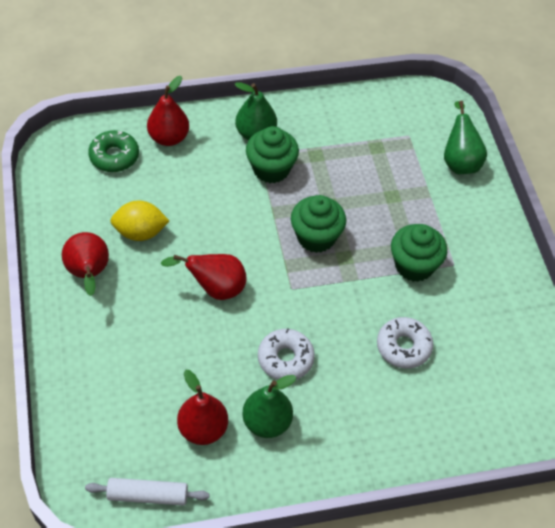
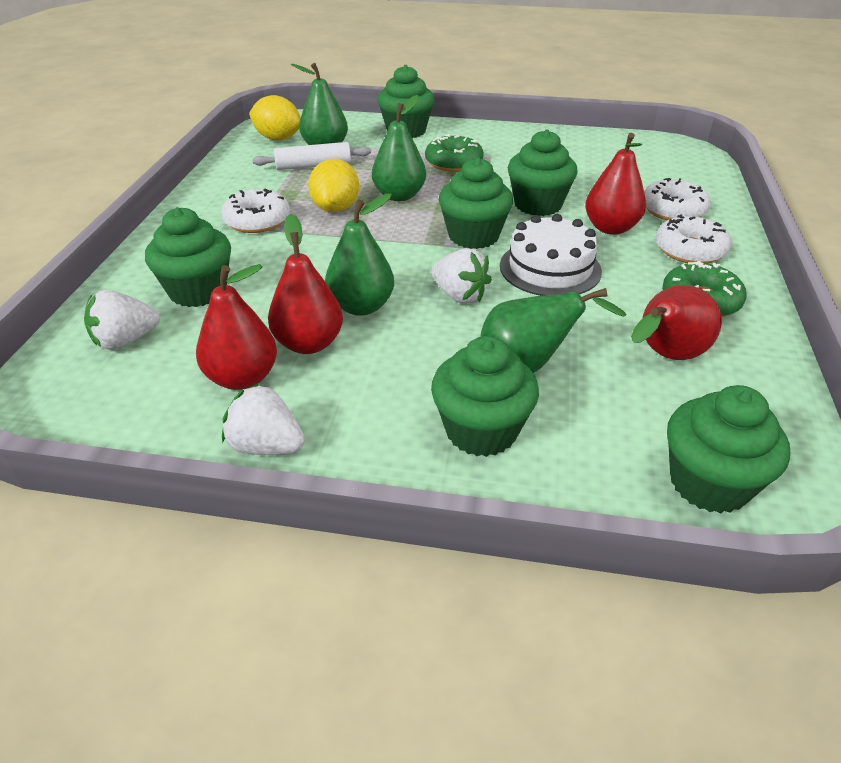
green cupcake: [246,126,299,183] [291,195,346,253] [391,224,447,282] = 3 -> [145,207,231,307] [377,65,434,138] [431,336,539,457] [439,157,513,249] [508,129,578,216] [667,385,790,514] = 6
green donut: [88,130,139,172] = 1 -> [425,134,484,172] [662,261,746,317] = 2
green pear: [235,82,277,140] [242,375,297,438] [444,101,487,174] = 3 -> [291,63,348,145] [325,193,394,316] [372,95,426,201] [480,288,627,373] = 4
white cake: none = 0 -> [500,214,602,296] = 1
white donut: [258,329,315,380] [377,317,433,368] = 2 -> [221,188,290,233] [644,178,710,220] [655,214,731,264] = 3
white strawberry: none = 0 -> [84,290,160,350] [222,384,305,455] [431,248,492,303] = 3
yellow lemon: [110,200,169,241] = 1 -> [249,95,301,140] [308,159,359,212] = 2

